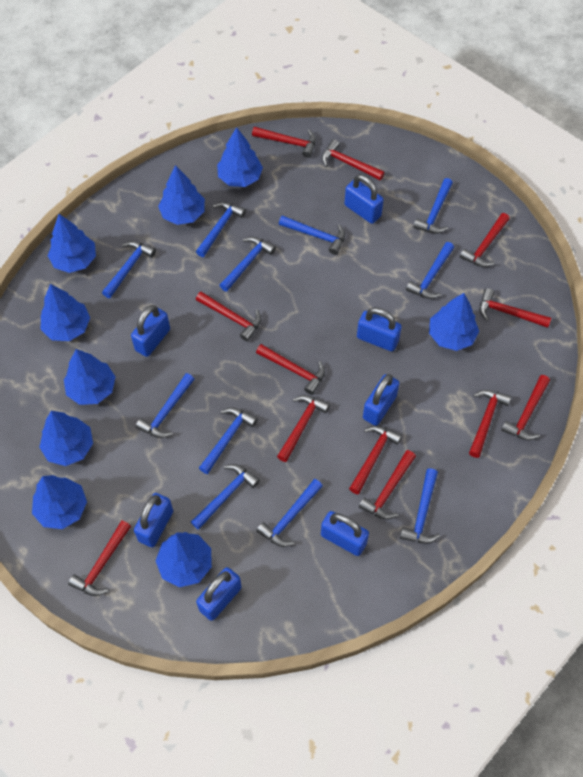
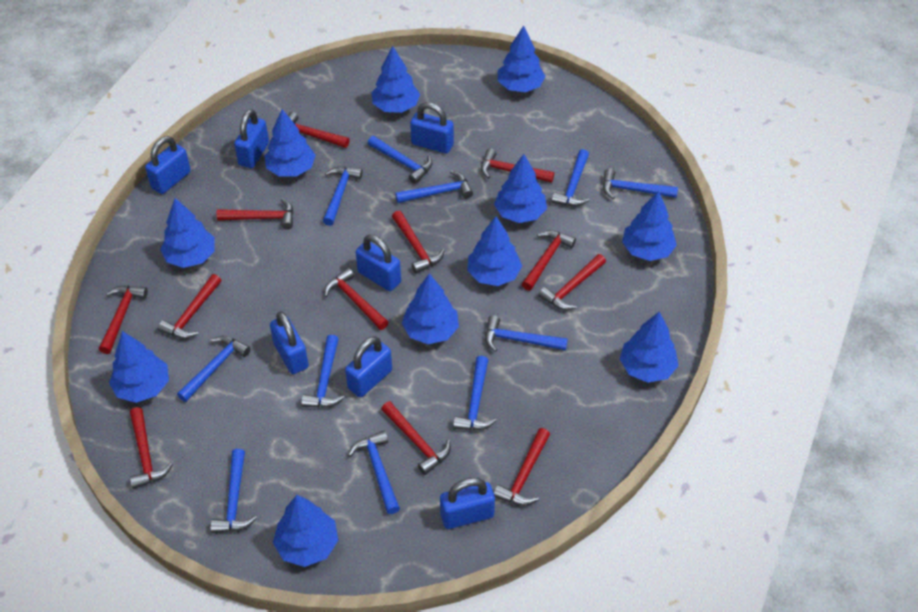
blue tree: [32,475,87,529] [39,411,93,466] [41,284,90,341] [48,214,96,273] [64,349,116,405] [156,532,212,587] [158,165,205,225] [217,127,263,187] [429,293,479,351] = 9 -> [109,331,169,403] [160,198,215,268] [264,109,316,176] [273,495,338,567] [371,46,420,113] [402,274,459,344] [467,216,522,286] [494,154,547,223] [498,25,545,92] [620,312,679,383] [622,191,677,261] = 11

